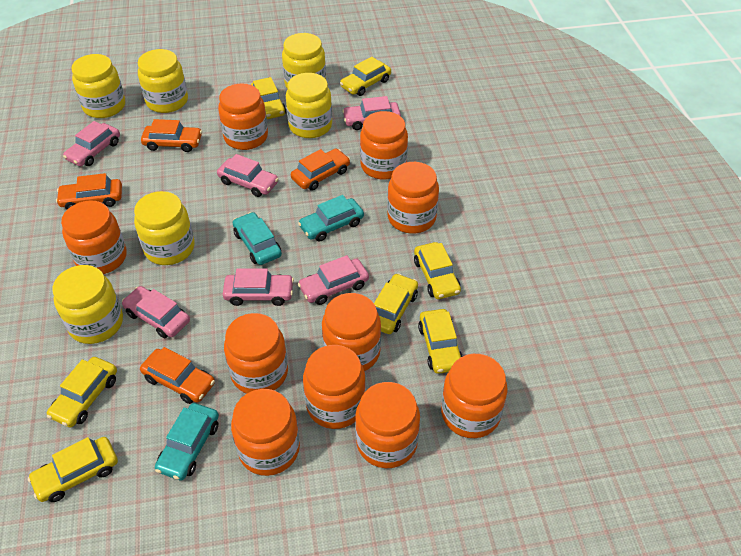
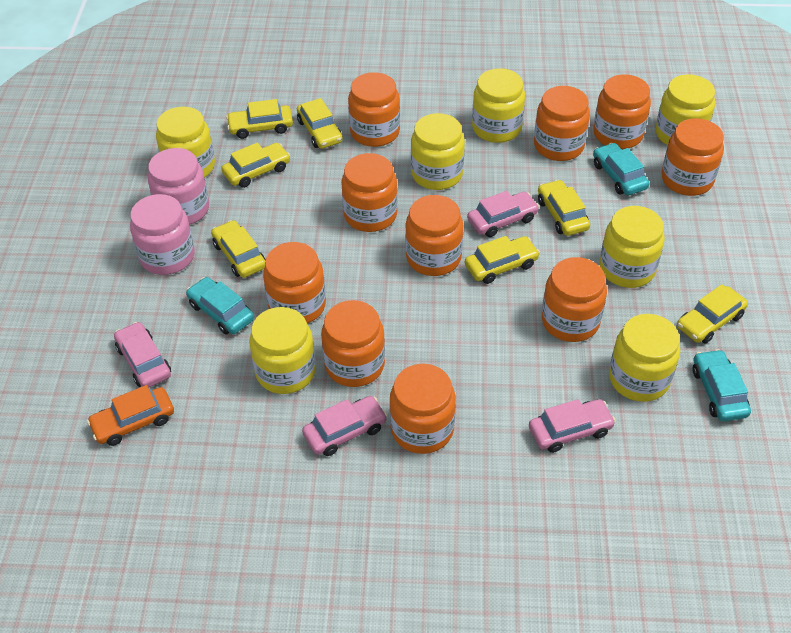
orange car: [56,173,122,210] [140,347,215,404] [141,119,202,152] [291,148,350,191] = 4 -> [87,385,174,446] = 1
pink car: [63,121,120,166] [122,286,190,338] [217,154,278,197] [223,268,294,306] [298,255,369,305] [342,96,401,130] = 6 -> [114,322,171,387] [302,396,387,456] [467,191,539,237] [529,399,616,453] = 4
pink jar: none = 0 -> [130,194,195,275] [148,148,209,225] = 2
yellow jar: [52,265,123,344] [71,54,125,118] [134,191,194,265] [138,49,188,113] [282,33,326,88] [286,73,332,138] = 6 -> [156,107,215,178] [249,307,316,394] [411,113,465,190] [472,68,525,143] [600,206,664,288] [609,314,680,402] [656,75,715,145] = 7

